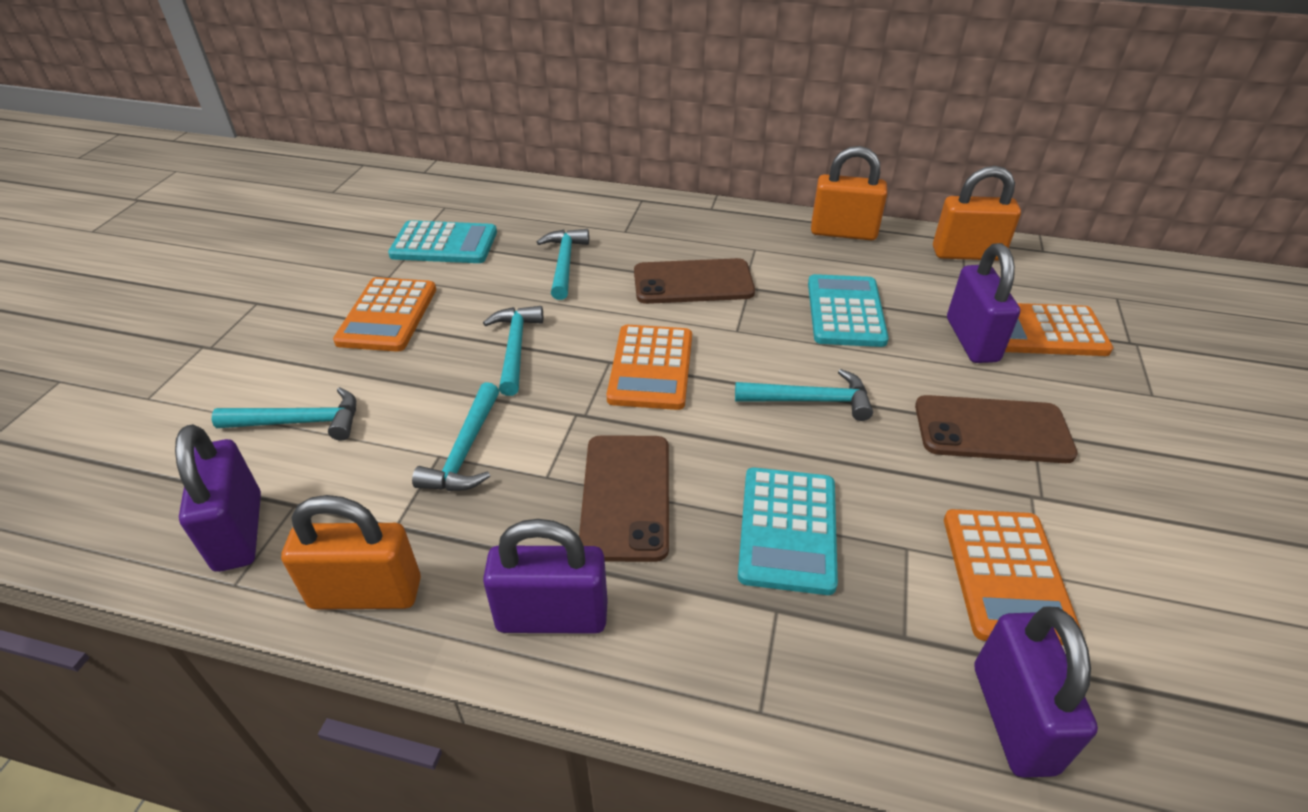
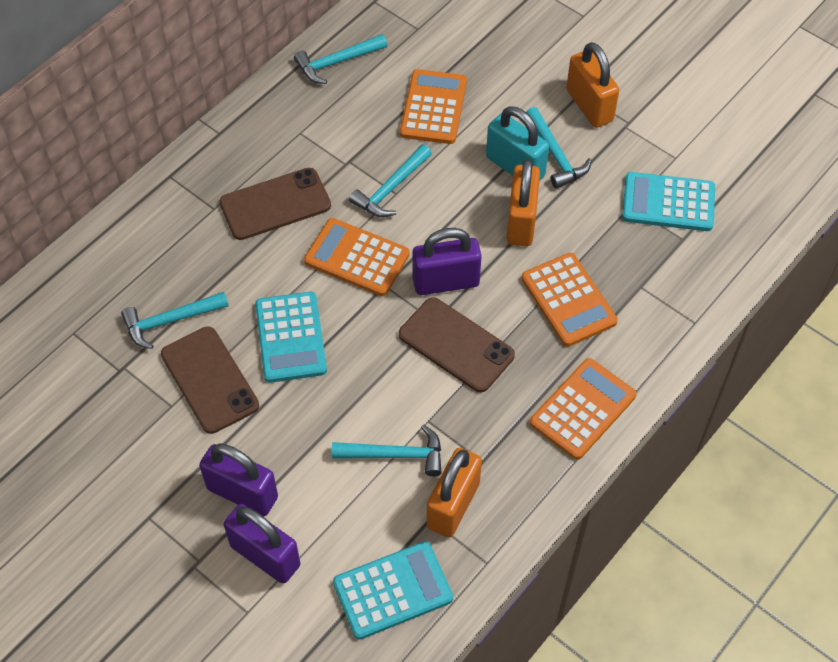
purple padlock: [175,424,261,572] [483,519,608,634] [947,243,1020,363] [974,607,1098,778] = 4 -> [199,443,278,516] [224,504,300,584] [412,228,482,295] = 3
turquoise padlock: none = 0 -> [486,106,549,181] = 1

